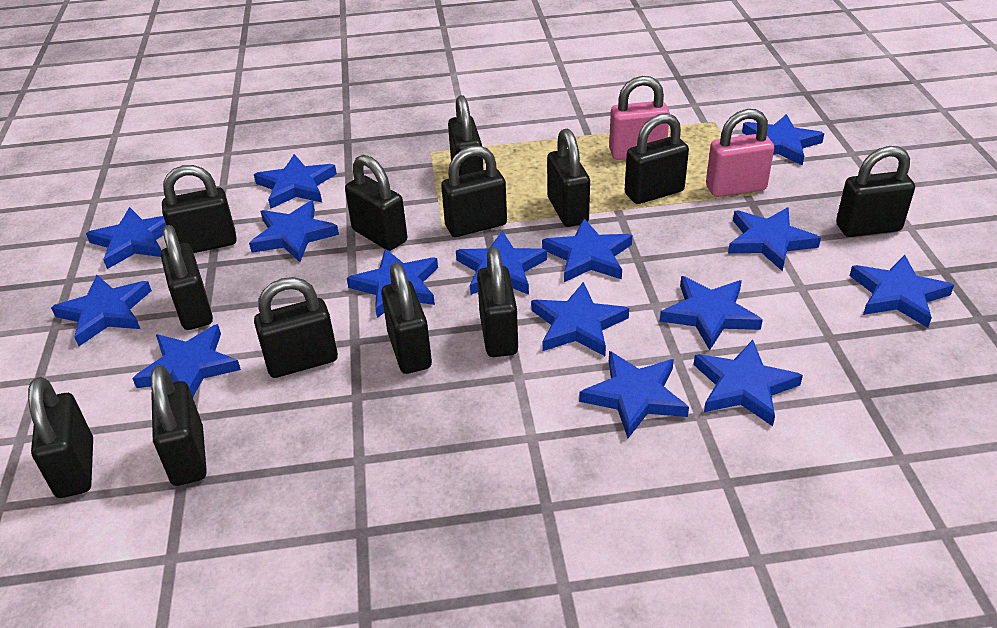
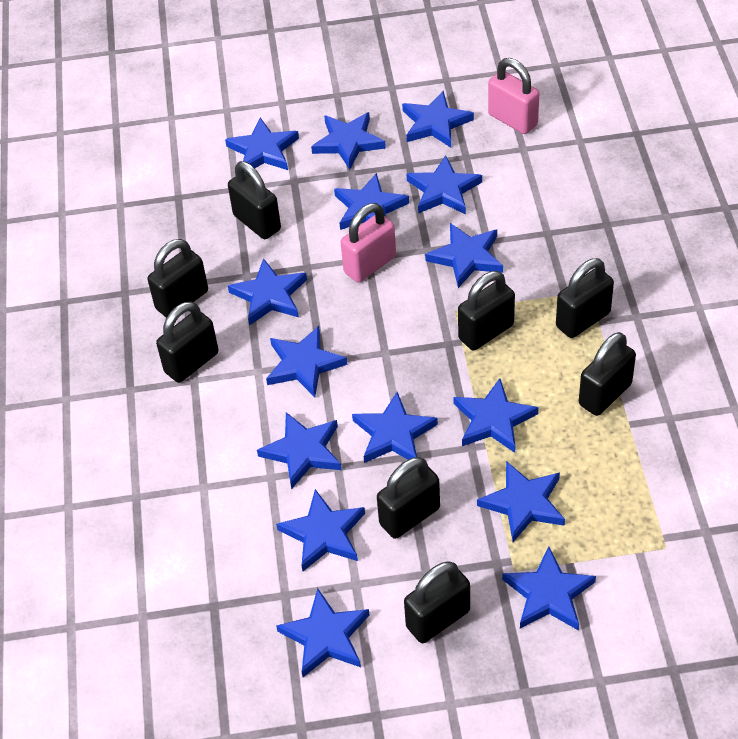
black padlock: [28,377,93,498] [151,365,207,486] [161,225,213,330] [162,165,237,253] [254,277,338,378] [345,155,407,251] [381,262,432,374] [441,146,507,237] [448,95,483,176] [477,247,518,357] [547,129,590,227] [625,113,689,204] [836,146,915,237] = 13 -> [147,239,208,318] [156,302,219,383] [228,161,281,239] [377,457,440,539] [404,561,470,643] [458,271,515,350] [556,258,614,338] [579,332,636,416] = 8

